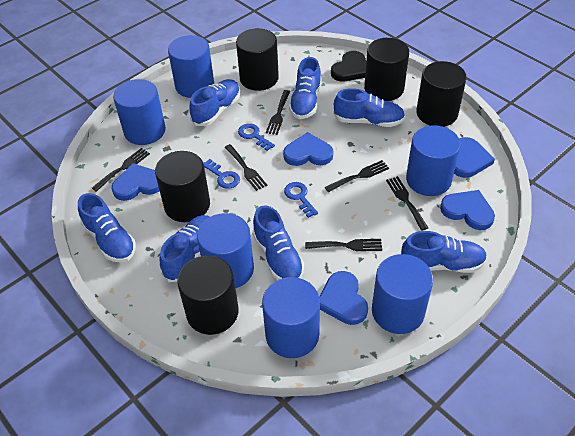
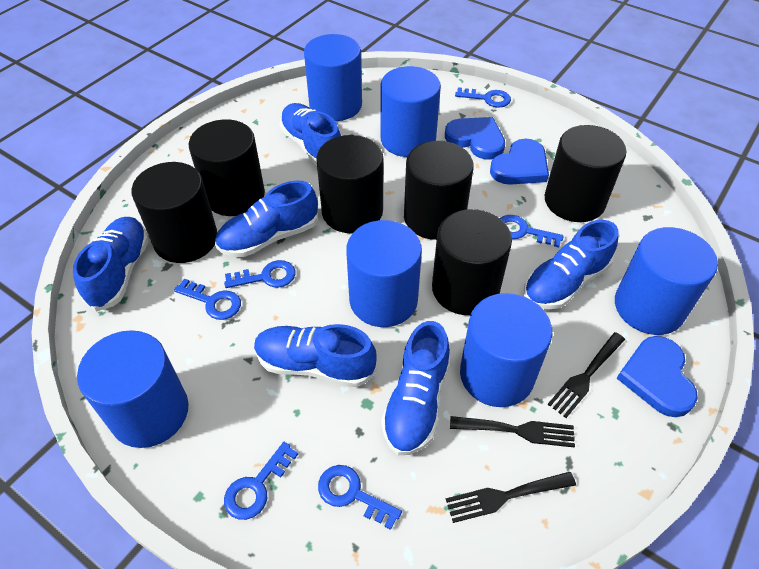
black cylinder: [155,151,210,222] [177,255,239,335] [236,28,279,91] [364,38,409,101] [416,61,467,127] = 5 -> [131,162,217,263] [189,119,265,216] [316,135,383,233] [404,141,474,240] [432,209,512,315] [545,125,627,222] = 6
black fork: [92,148,150,192] [224,144,267,191] [266,90,290,135] [305,239,382,251] [325,160,389,192] [386,176,428,231] = 6 -> [446,472,576,523] [450,416,575,448] [547,332,625,418] = 3
black heart: [331,51,366,81] = 1 -> none = 0
blue heart: [112,163,159,201] [283,132,333,166] [319,271,368,325] [440,190,495,230] [454,137,495,178] = 5 -> [445,117,505,160] [490,139,549,185] [616,336,698,417] = 3
blue key: [203,159,240,189] [238,123,275,151] [284,182,318,218] = 3 -> [174,279,241,320] [224,260,296,288] [224,442,298,520] [318,465,402,530] [455,87,511,108] [500,215,564,247] = 6
blue shoe: [78,193,136,263] [160,215,209,282] [189,79,241,126] [252,205,304,280] [289,57,321,119] [333,88,405,127] [401,231,487,273] = 7 -> [73,217,149,312] [215,181,318,257] [254,324,376,387] [280,103,341,165] [381,321,450,455] [524,220,619,309] = 6

